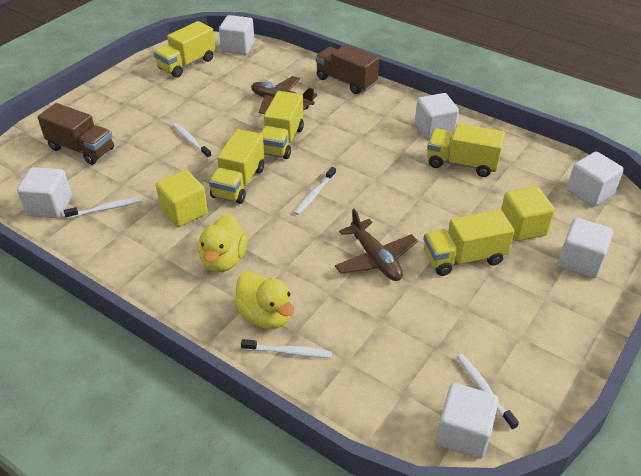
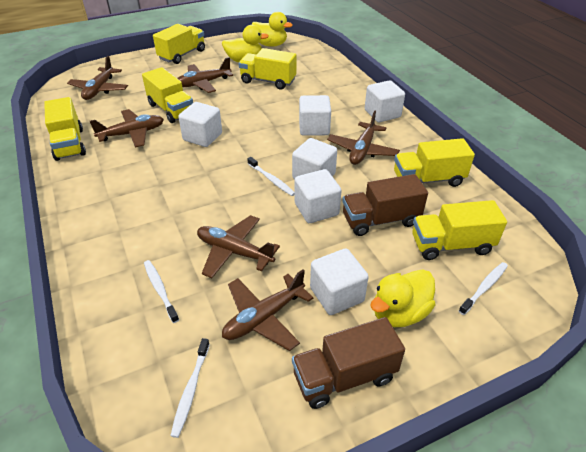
brown plane: [251,76,317,114] [335,209,418,281] = 2 -> [67,56,128,100] [90,109,164,147] [177,57,233,93] [197,215,280,278] [222,269,313,351] [327,110,400,165] = 6
white toothbrush: [64,197,142,219] [172,123,211,159] [241,339,332,358] [294,167,336,215] [457,354,519,430] = 5 -> [144,260,179,323] [170,338,210,438] [248,157,295,196] [459,262,508,315] = 4
yellow cube: [156,170,208,227] [501,186,555,241] = 2 -> none = 0
yellow duck: [198,214,248,272] [234,271,294,329] = 2 -> [222,25,269,62] [252,12,293,47] [370,269,435,327] = 3
yellow truck: [154,21,215,78] [209,129,264,204] [260,91,304,159] [424,210,515,276] [427,123,505,177] = 5 -> [44,97,86,161] [142,67,193,123] [153,24,205,64] [239,48,296,89] [394,138,475,187] [412,200,507,260] = 6

